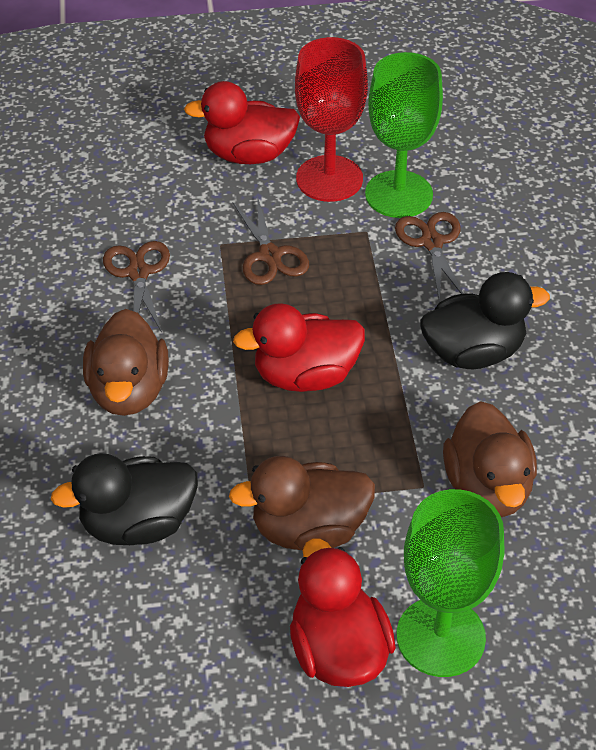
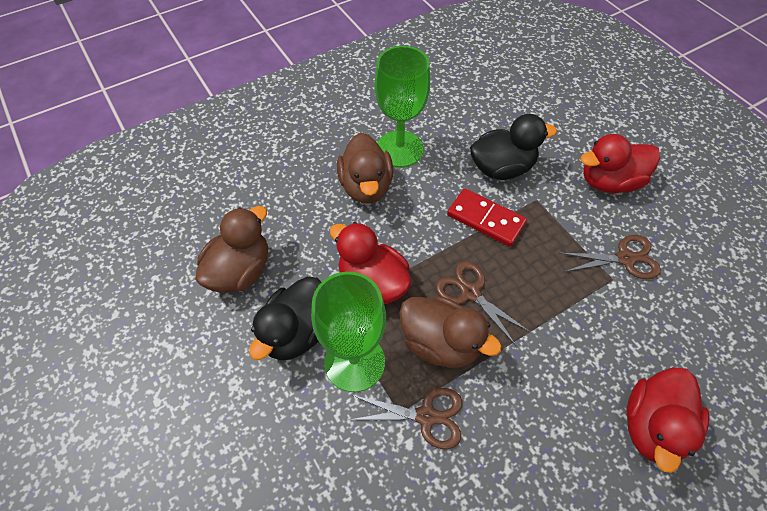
red domino: none = 0 -> [447,188,527,247] = 1
red goblet: [295,37,368,202] = 1 -> none = 0

